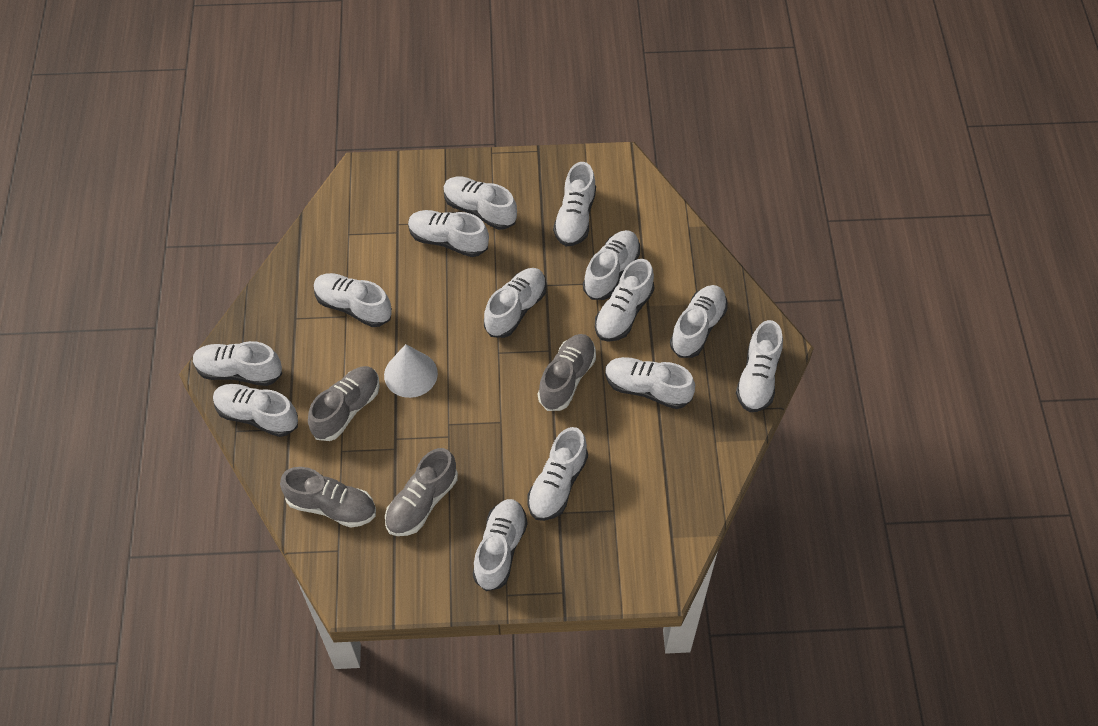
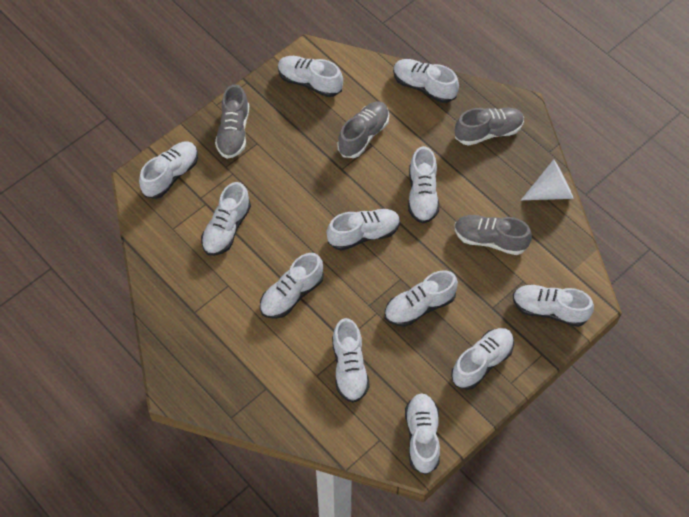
white shoe: [193,341,282,386] [213,384,298,437] [314,273,392,327] [408,210,489,257] [443,176,517,230] [472,499,527,591] [484,268,547,338] [527,427,588,521] [553,162,596,246] [583,230,640,300] [595,259,654,342] [605,357,695,409] [670,285,728,358] [736,320,783,412] = 14 -> [139,141,198,199] [201,182,251,256] [260,253,324,319] [278,56,343,97] [326,209,400,251] [332,318,370,403] [385,270,458,327] [393,59,459,103] [405,393,440,475] [408,146,439,224] [451,328,514,390] [513,285,594,327] = 12

